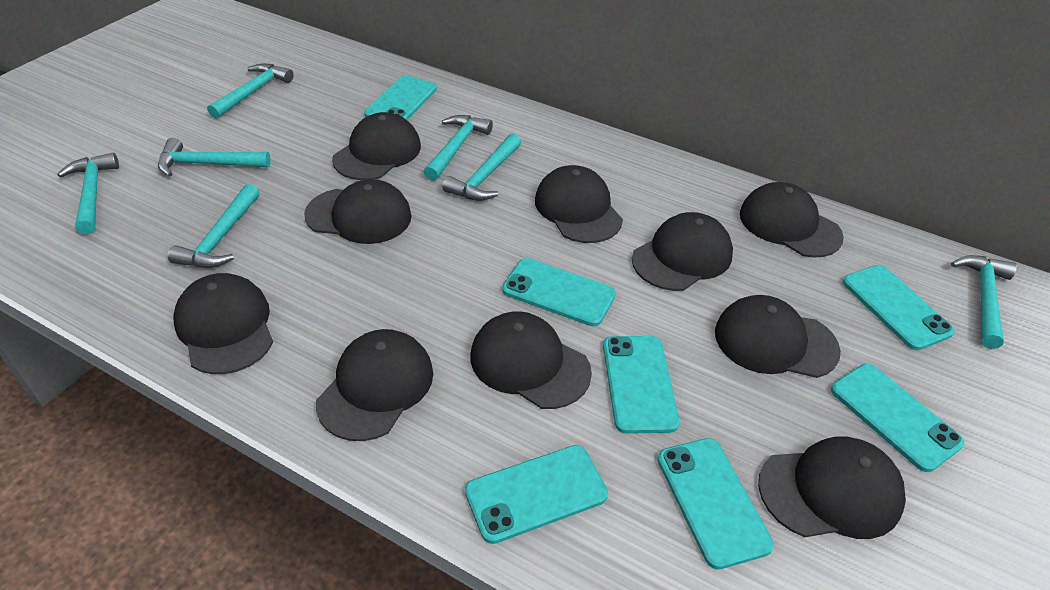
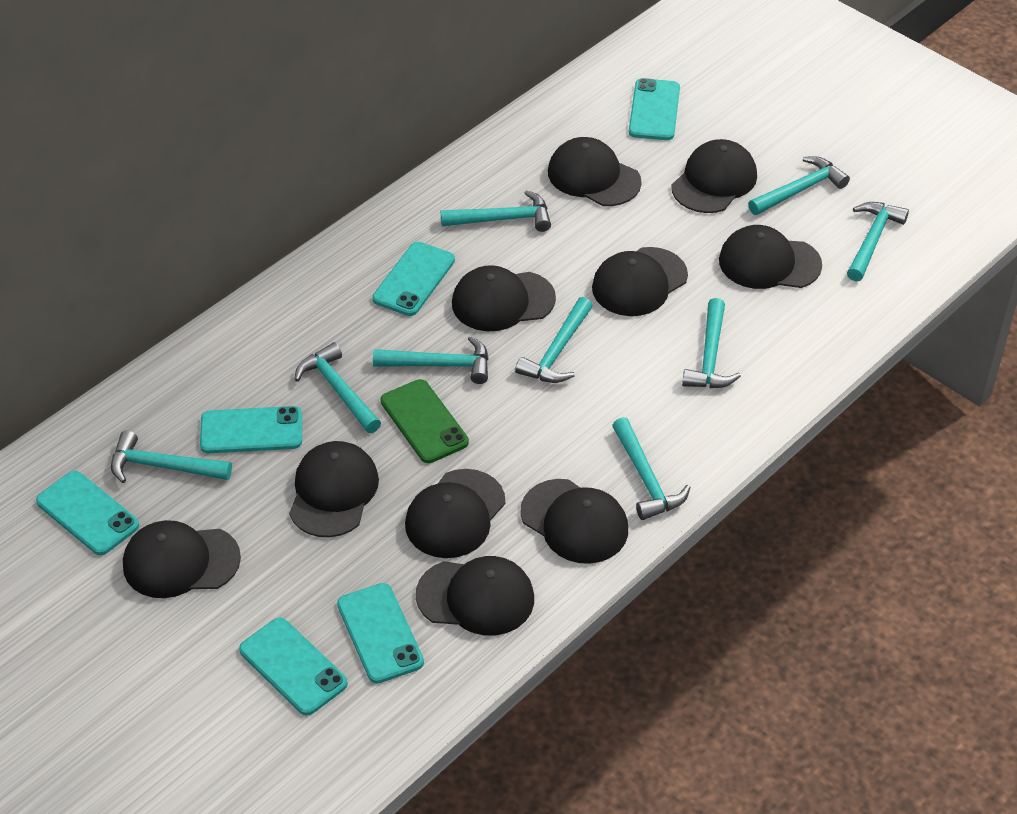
green phone: none = 0 -> [380,379,469,463] = 1
turquoise hammer: [57,153,119,235] [158,138,271,177] [168,184,260,268] [207,63,294,119] [424,115,493,181] [443,133,521,201] [951,255,1017,349] = 7 -> [111,431,232,483] [294,342,381,433] [373,336,489,384] [441,190,551,232] [515,297,593,383] [612,417,691,520] [682,298,741,388] [748,156,850,215] [847,202,909,282] = 9
turquoise phone: [364,76,437,120] [465,445,608,544] [502,258,616,326] [603,336,680,434] [657,438,774,570] [831,364,964,472] [842,265,955,350] = 7 -> [36,471,139,555] [200,406,302,453] [239,618,348,716] [337,583,424,683] [372,242,455,316] [629,78,680,140] = 6

